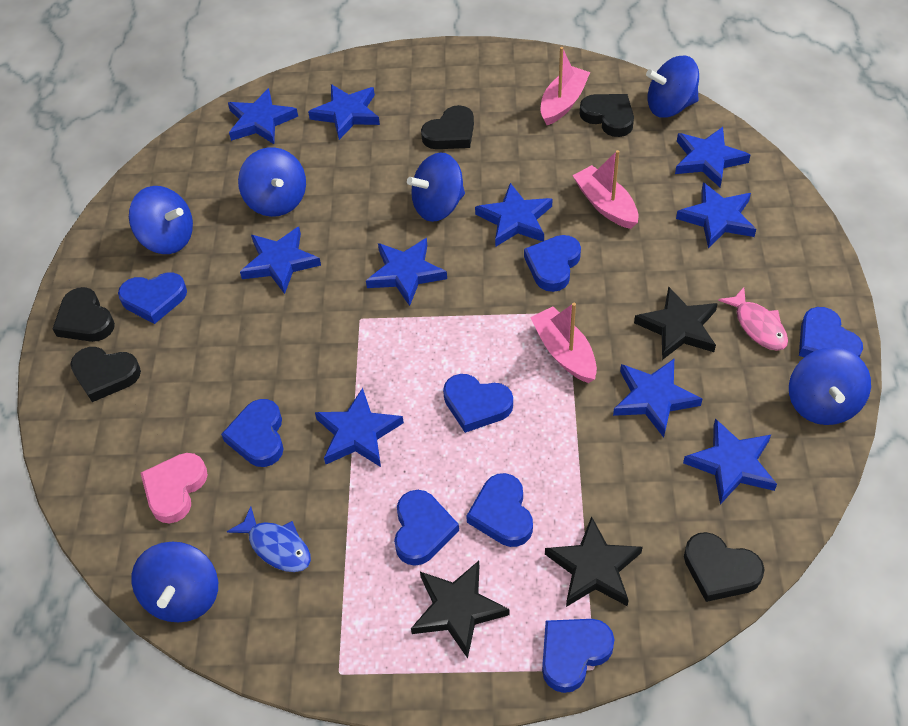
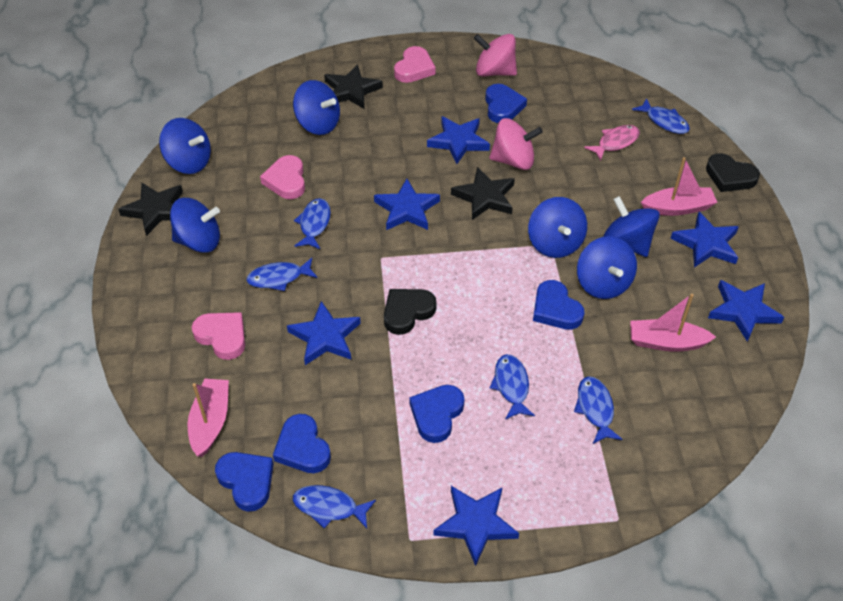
black heart: [53,287,115,342] [70,347,141,402] [421,105,474,149] [580,94,634,137] [684,532,765,602] = 5 -> [384,289,437,335] [706,153,760,192] = 2
blue fish: [227,506,311,572] = 1 -> [246,258,317,291] [293,485,376,528] [294,198,331,249] [490,354,535,420] [574,376,622,444] [632,98,690,134] = 6
blue heart: [118,272,187,324] [221,399,284,467] [394,490,459,566] [443,374,513,433] [466,473,533,547] [524,235,581,292] [542,619,615,693] [799,307,863,357] = 8 -> [215,452,274,512] [273,414,331,473] [410,385,464,443] [485,84,527,123] [533,280,584,330] = 5
blue star: [228,88,298,144] [240,227,321,294] [308,84,380,140] [315,388,404,467] [366,238,447,306] [475,183,553,247] [613,359,702,438] [675,127,750,187] [676,183,756,248] [683,418,777,505] = 10 -> [287,301,361,365] [374,179,440,230] [427,116,490,164] [433,486,519,566] [670,212,739,267] [708,280,784,342] = 6
pink heart: [141,453,208,523] = 1 -> [192,312,245,360] [260,155,305,199] [394,46,436,83] = 3
pink spinning top: none = 0 -> [474,34,517,77] [489,118,543,170] = 2

